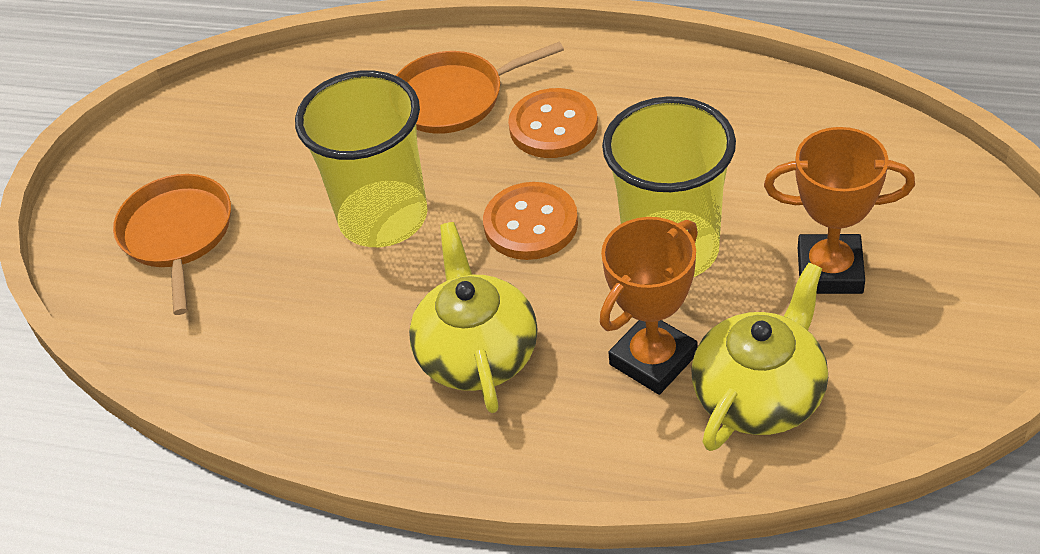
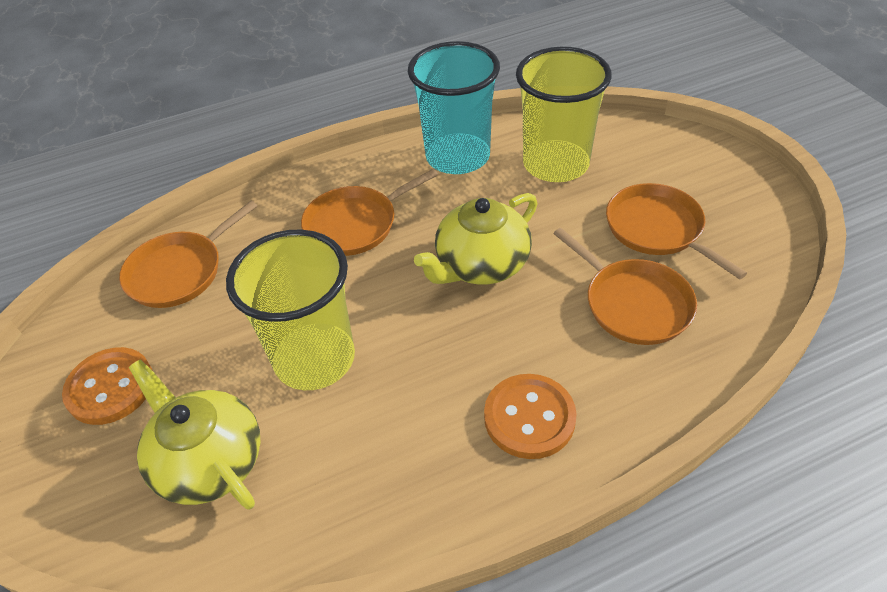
orange pan: [113,174,231,315] [396,41,564,134] = 2 -> [119,201,257,308] [301,169,438,256] [553,228,697,345] [606,183,747,279] = 4
orange trophy: [600,217,698,395] [764,127,915,294] = 2 -> none = 0
turquoise cup: none = 0 -> [408,41,500,174] = 1

